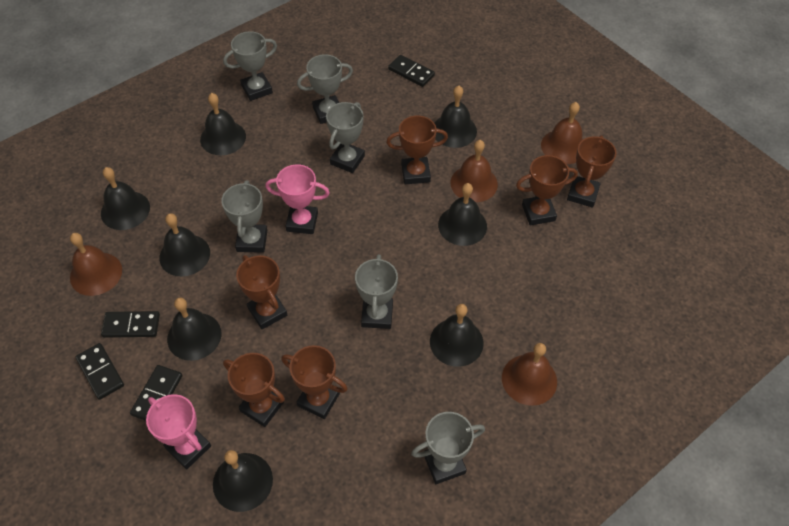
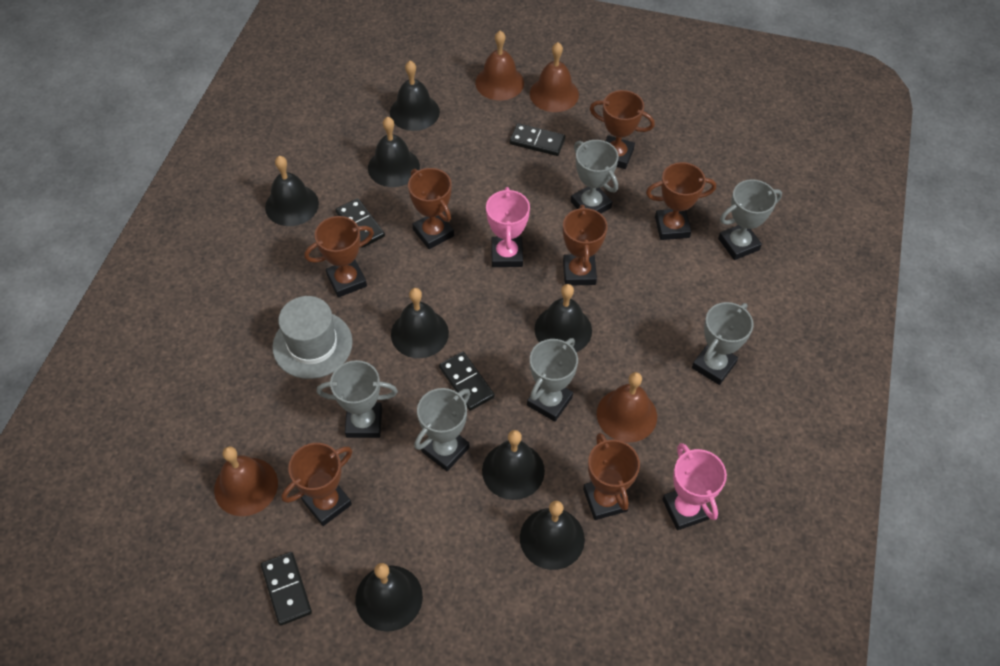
brown trophy: [223,353,285,427] [236,255,287,329] [281,345,348,419] [386,116,448,184] [516,155,578,225] [567,135,617,208] = 6 -> [282,443,352,526] [304,216,374,297] [408,168,454,249] [563,205,608,285] [583,433,640,520] [590,90,655,169] [646,162,716,240] = 7
grey hat: none = 0 -> [272,296,353,379] = 1

